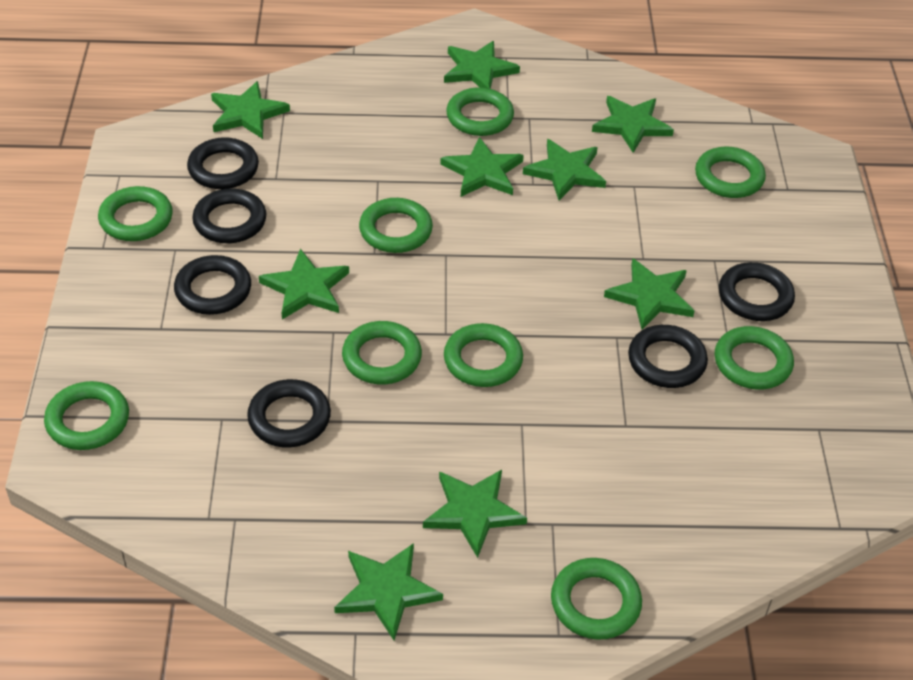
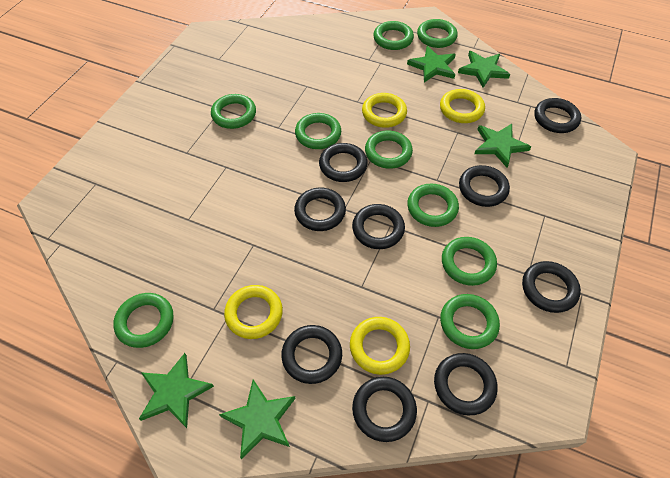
black ring: [174,255,251,315] [187,137,259,189] [192,188,266,243] [247,379,331,447] [628,325,708,388] [719,262,795,321] = 6 -> [281,325,342,384] [294,188,346,231] [319,143,368,182] [352,204,405,249] [352,377,417,442] [434,353,498,415] [459,165,510,207] [522,261,581,313] [534,98,581,133] = 9
green star: [211,81,290,139] [259,249,349,319] [334,543,443,640] [423,470,527,558] [440,137,524,197] [444,41,520,89] [523,139,606,200] [592,96,674,153] [604,258,695,330] = 9 -> [139,353,214,428] [219,379,296,459] [407,46,456,82] [458,51,510,88] [474,124,531,168] = 5
yellow ring: none = 0 -> [224,285,283,339] [350,317,410,375] [362,93,407,128] [440,89,485,123] = 4

